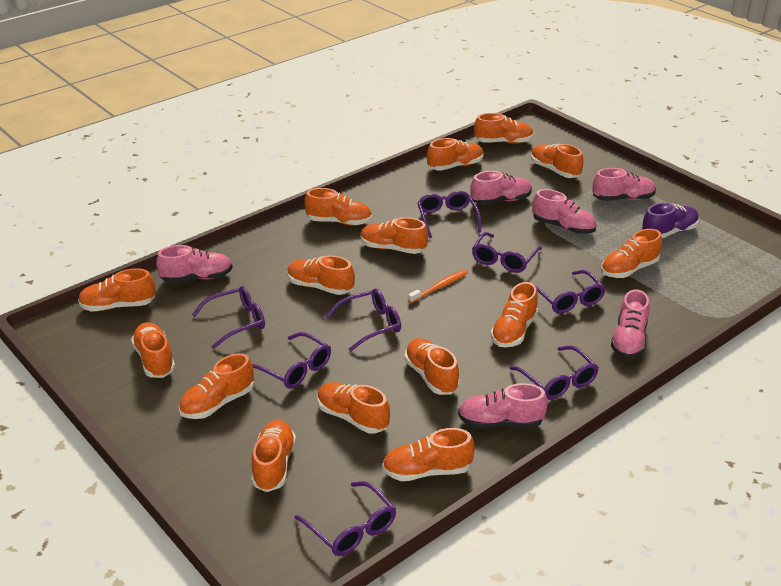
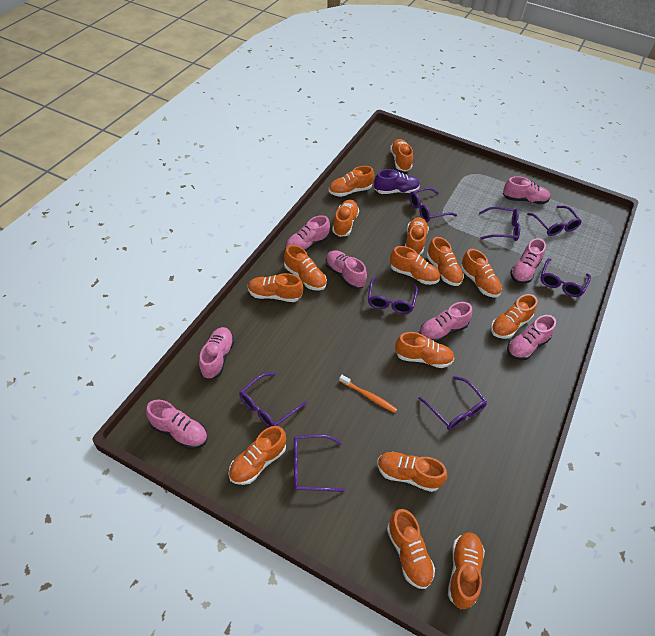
pink shoe: [156,245,233,283] [458,383,548,428] [470,171,532,205] [532,189,596,234] [592,168,656,201] [611,289,649,358] = 6 -> [146,400,208,449] [199,327,234,379] [285,215,330,251] [326,250,367,289] [419,302,472,342] [503,176,550,204] [507,315,556,360] [510,238,546,284] = 8

